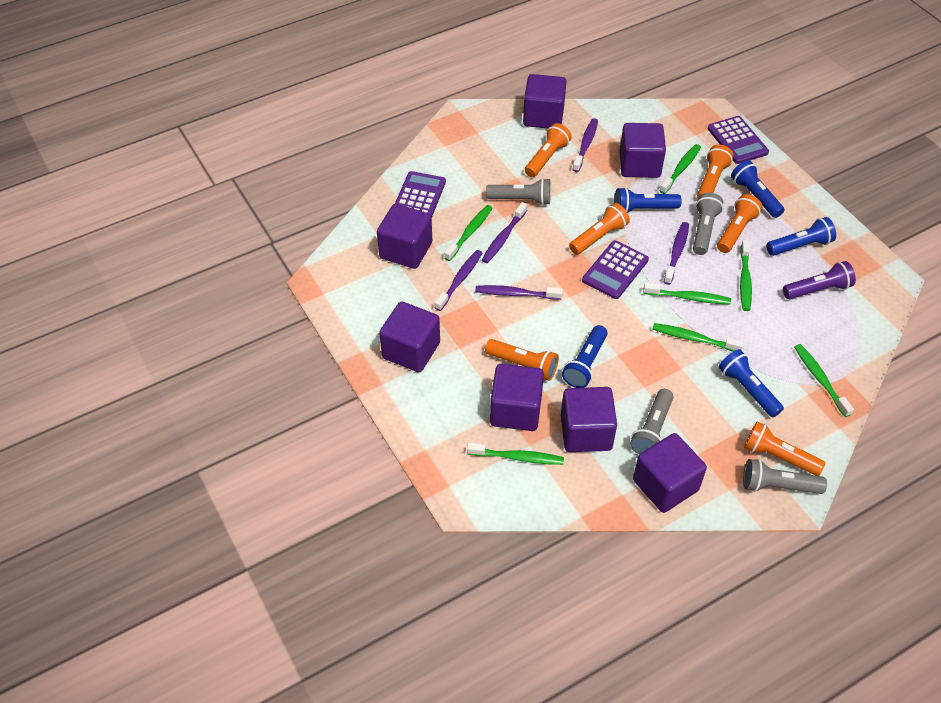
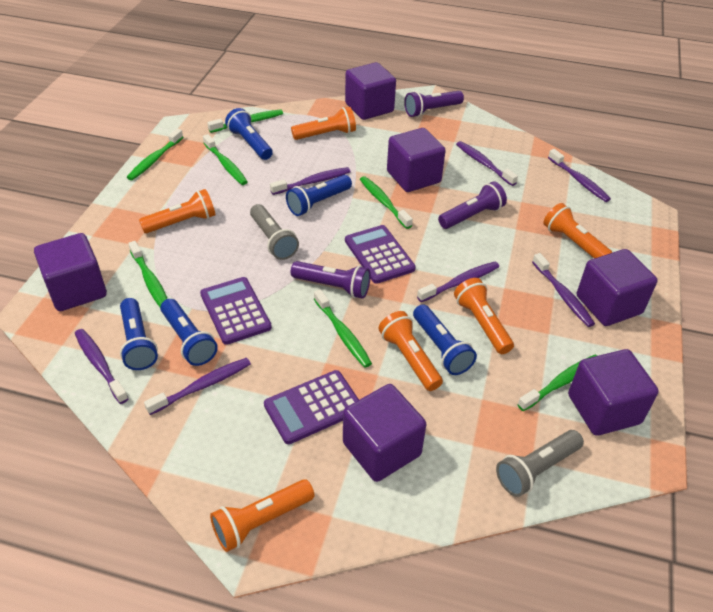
grey flashlight: [486,178,551,205] [630,389,674,454] [693,193,723,255] [743,459,827,494] = 4 -> [250,204,299,260] [496,430,584,497] = 2
purple cube: [377,204,432,269] [379,301,440,372] [490,364,544,431] [523,74,566,128] [561,387,617,452] [620,123,666,178] [633,433,707,513] = 7 -> [34,233,107,311] [343,384,426,482] [345,62,396,120] [387,128,446,192] [568,349,659,436] [577,249,658,326] = 6
purple flashlight: [783,261,856,299] = 1 -> [291,261,371,299] [404,91,464,117] [438,181,507,229] = 3
purple toothbrush: [435,250,482,311] [475,285,563,300] [482,202,527,263] [573,118,598,172] [664,222,689,285] = 5 -> [75,329,129,404] [144,358,251,415] [270,167,351,195] [417,262,499,302] [456,141,518,186] [532,253,595,327] [548,149,611,202] = 7

